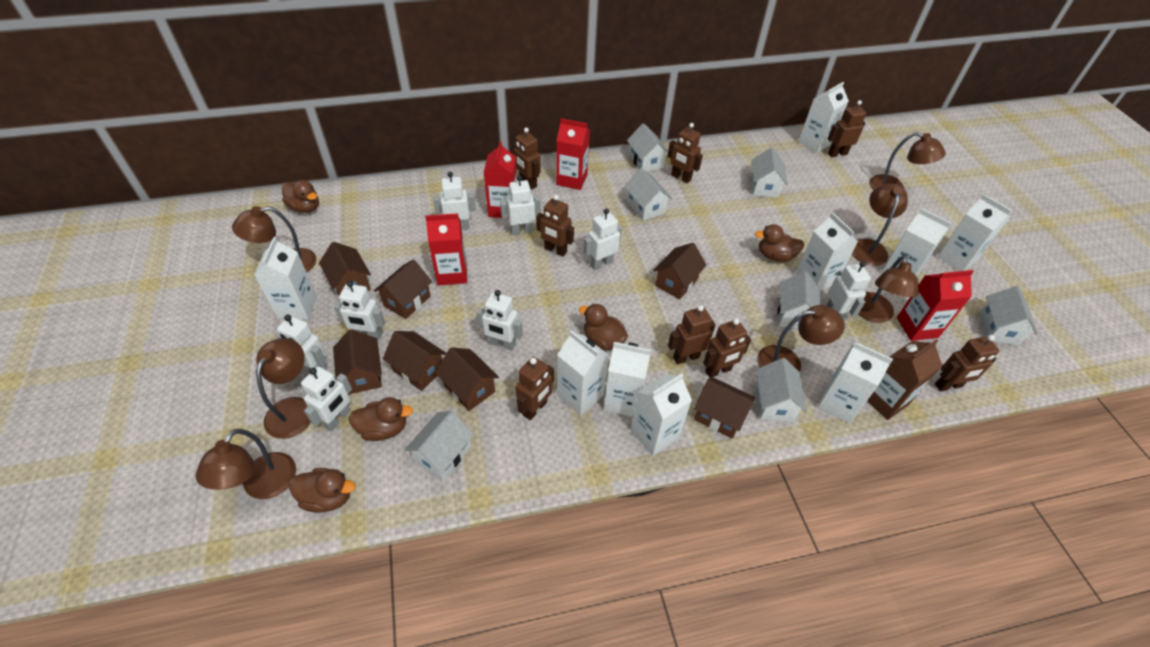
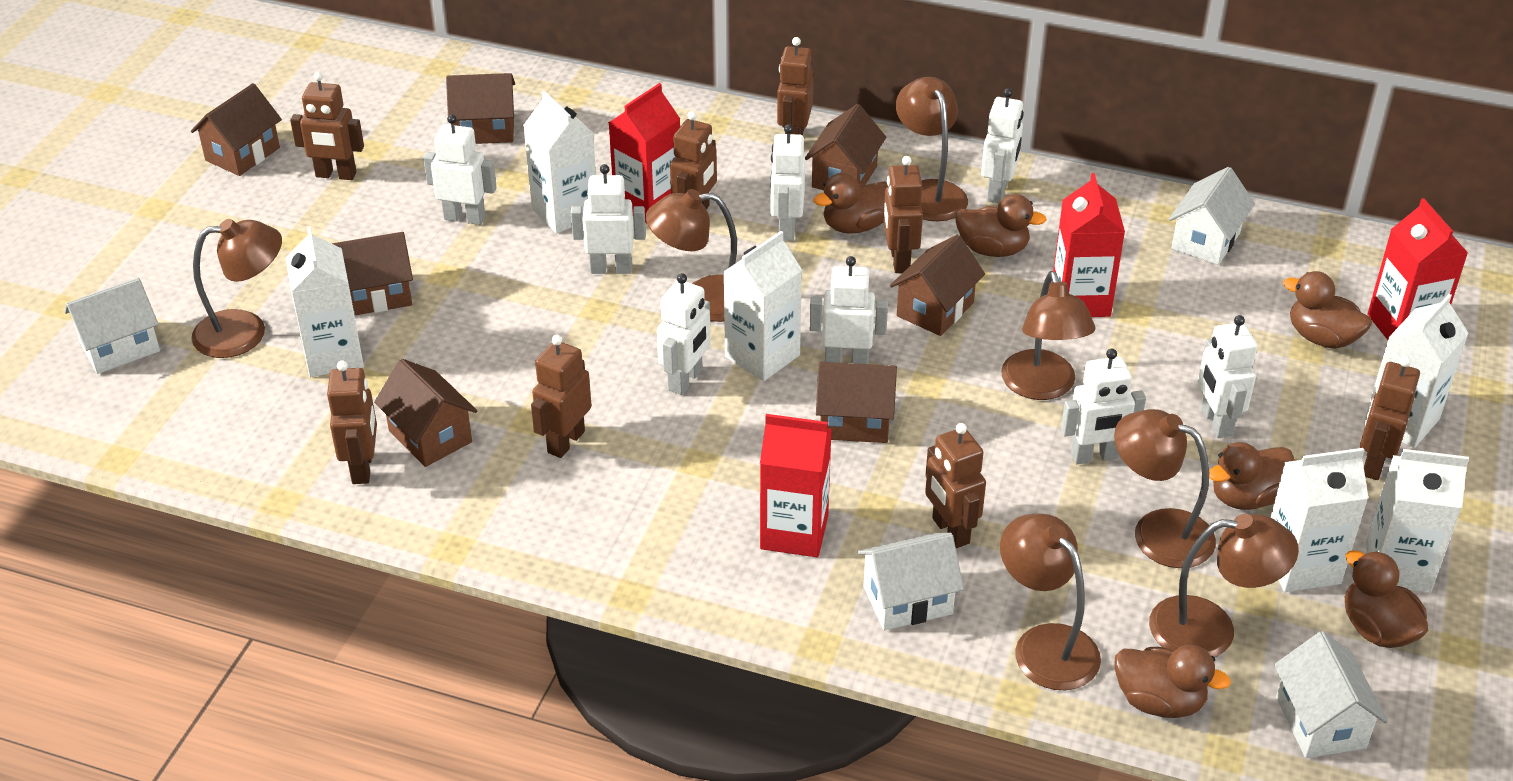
brown carton: [867,339,942,420] = 1 -> none = 0
brown duck: [282,180,319,213] [289,468,355,513] [348,397,413,441] [579,304,628,350] [755,224,805,262] = 5 -> [813,173,888,234] [955,194,1047,257] [1114,645,1231,718] [1209,442,1295,510] [1283,271,1372,349] [1345,550,1428,648] = 6
white carton: [254,237,317,320] [557,331,609,416] [604,342,651,417] [631,373,692,456] [795,212,858,291] [798,82,849,153] [817,342,893,423] [881,208,951,277] [937,194,1012,271] = 9 -> [286,226,364,377] [523,91,596,233] [724,231,802,381] [1270,448,1368,592] [1364,294,1469,448] [1366,449,1469,593] = 6
white house: [405,411,474,481] [624,168,672,221] [627,123,668,172] [751,147,788,198] [755,358,807,422] [778,272,821,329] [979,286,1038,345] = 7 -> [64,278,160,374] [858,533,964,630] [1169,167,1255,265] [1274,631,1388,758] = 4

